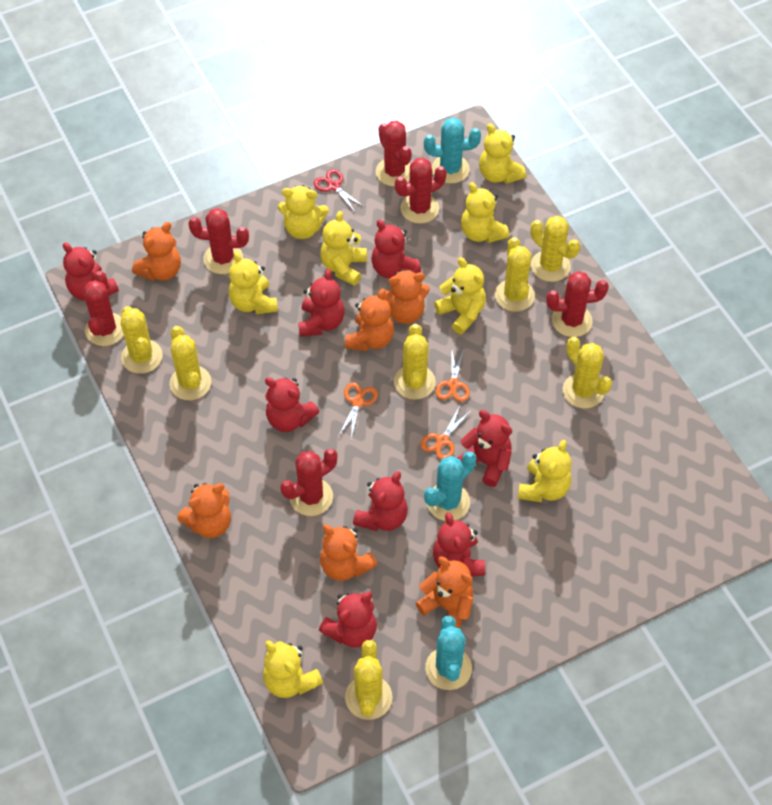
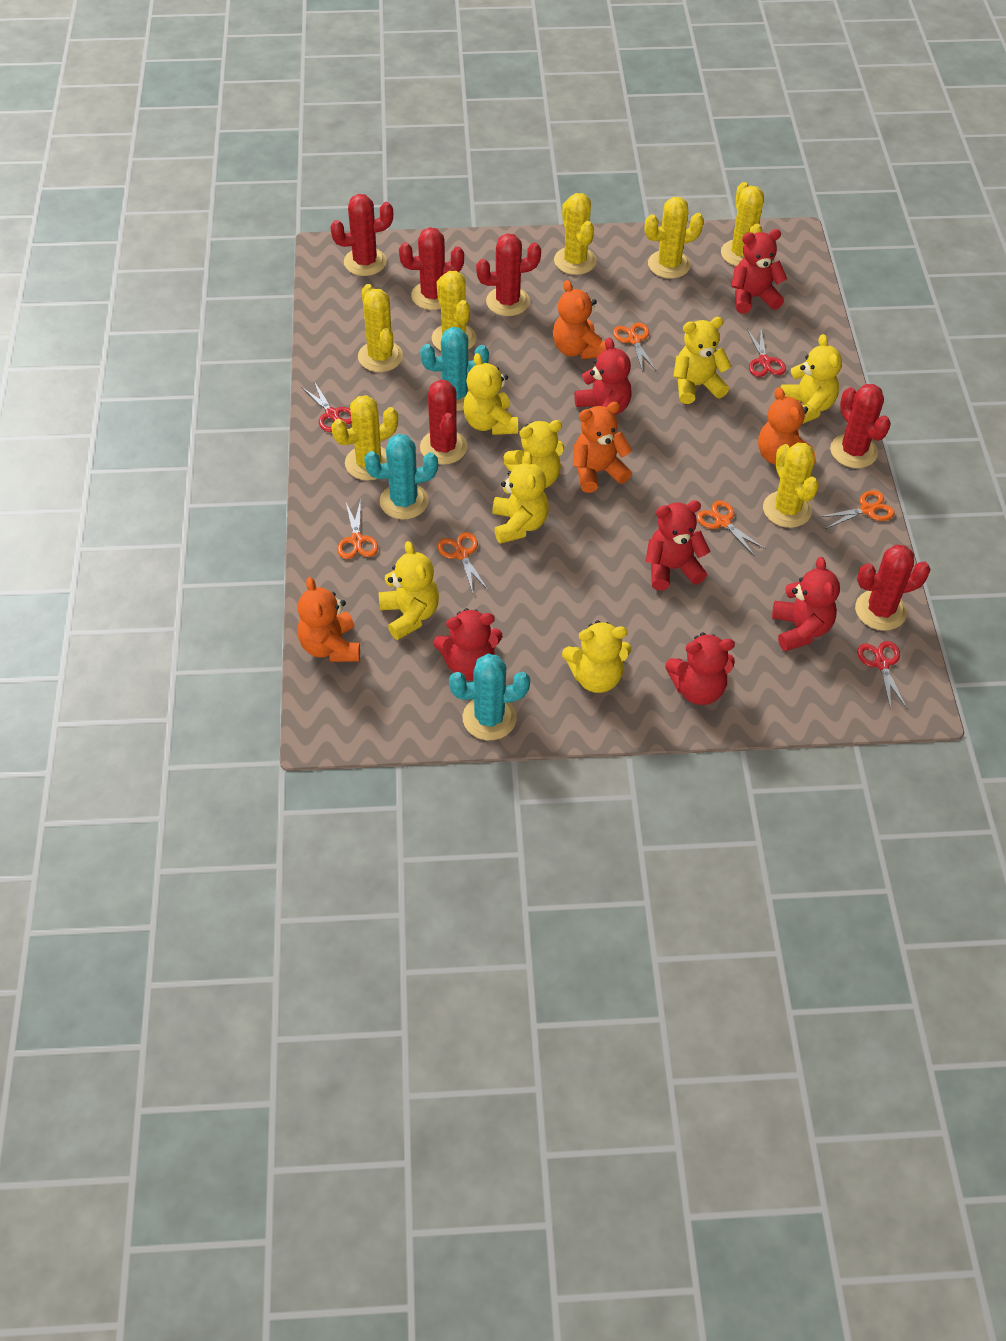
orange scissors: [338,383,378,439] [420,406,472,460] [435,350,470,402] = 3 -> [337,499,378,559] [438,532,488,592] [613,322,656,372] [697,500,766,556] [819,490,895,529] = 5
orange teddy bear: [132,222,181,281] [177,483,231,538] [320,524,377,581] [345,288,394,351] [377,269,430,324] [416,557,474,628] = 6 -> [298,577,360,662] [553,280,606,359] [573,402,632,493] [758,387,815,464] = 4
red scissors: [314,169,364,212] = 1 -> [301,381,352,432] [747,329,786,377] [857,641,907,709] = 3
red teddy bear: [63,243,119,301] [265,377,319,432] [298,269,344,337] [319,591,377,647] [353,471,408,531] [371,219,421,278] [433,512,485,576] [457,410,512,487] = 8 -> [433,608,503,680] [575,338,631,416] [646,501,710,590] [665,633,735,705] [731,229,787,314] [772,557,840,651] = 6
yellow teddy bear: [229,251,278,314] [263,641,323,698] [278,185,329,239] [320,211,367,286] [434,257,486,334] [461,182,509,243] [479,123,526,184] [518,440,571,502] = 8 -> [378,541,439,640] [463,353,518,435] [492,452,549,544] [504,420,564,488] [562,621,631,693] [673,317,732,404] [780,334,842,424] = 7

